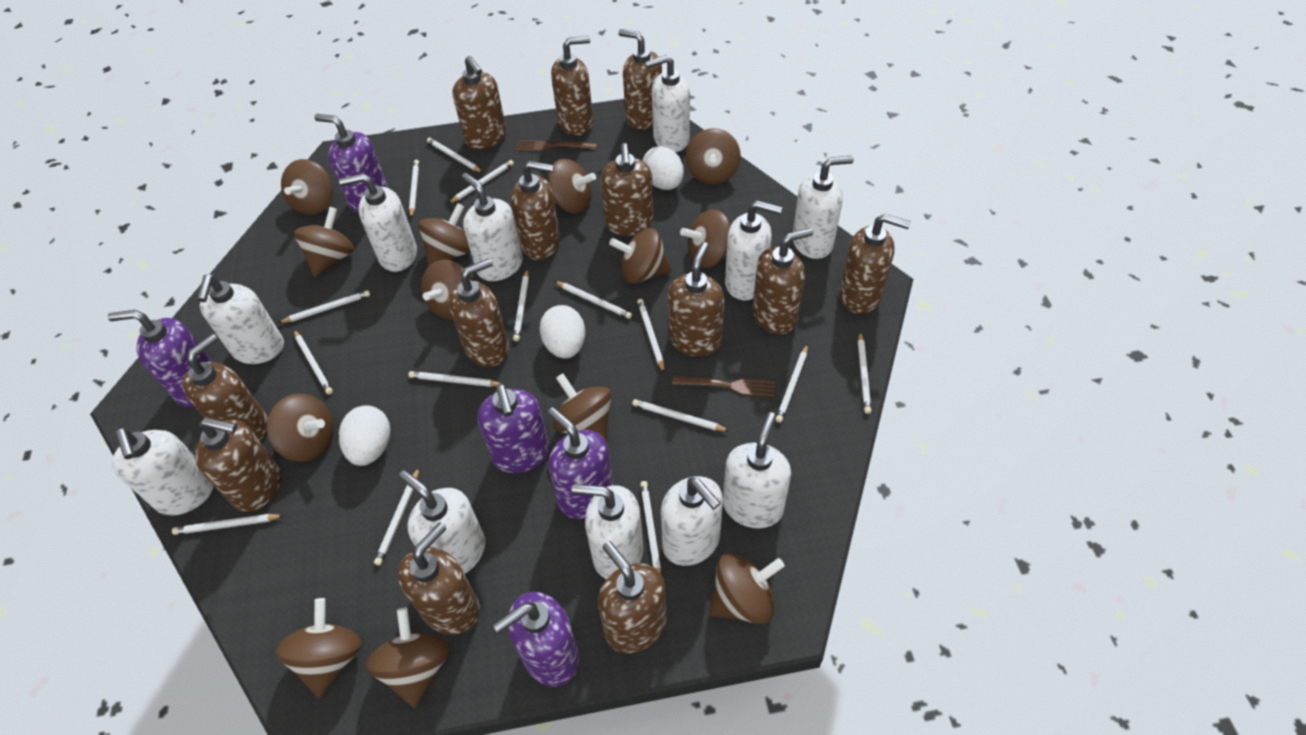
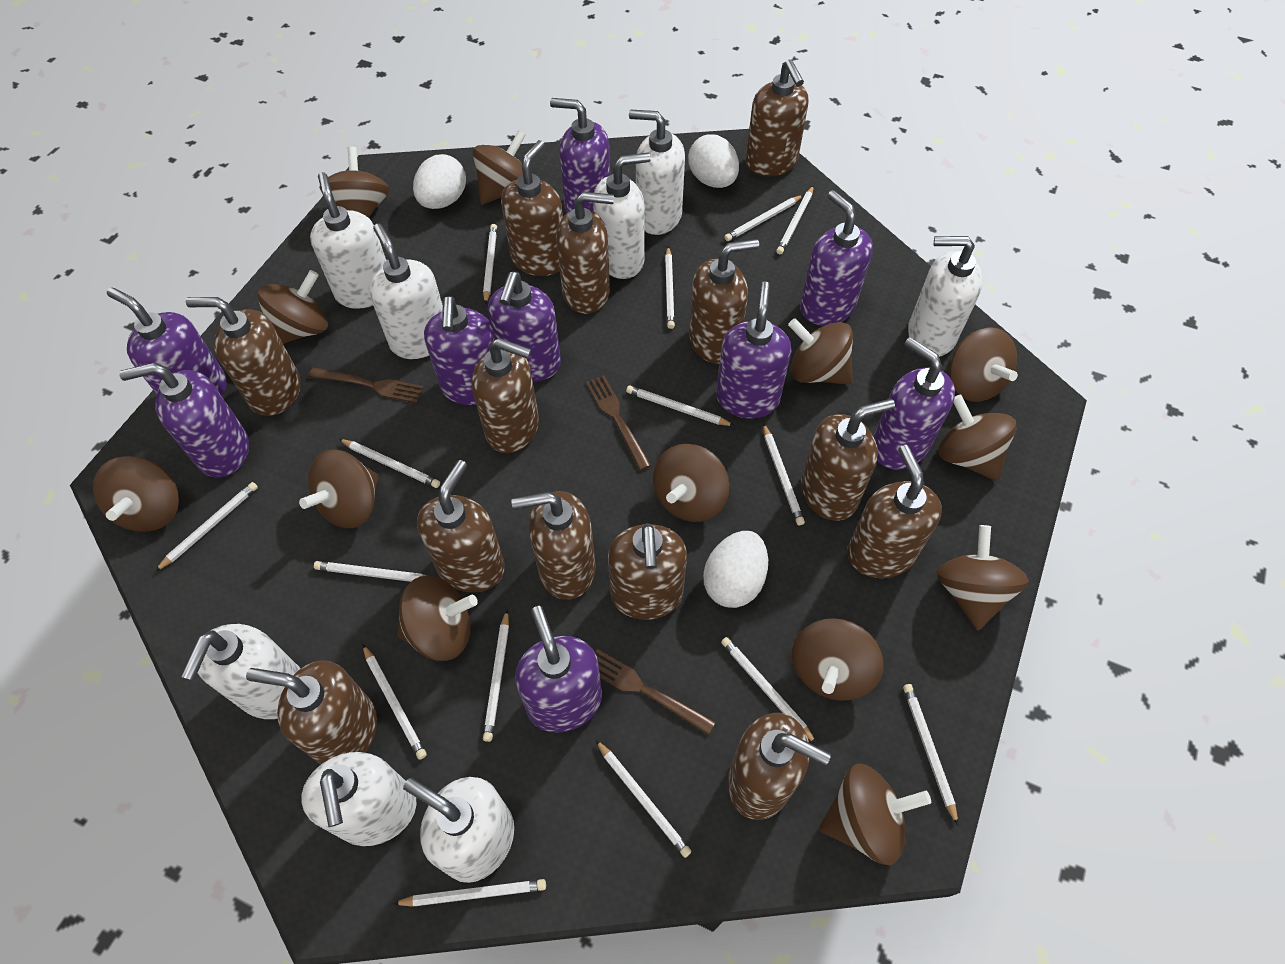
brown fork: [515,140,597,151] [672,376,775,397] = 2 -> [309,367,424,403] [586,375,651,470] [596,649,716,735] = 3
purple soap dispenser: [107,310,213,407] [314,114,388,214] [478,384,549,473] [493,592,579,687] [548,407,613,519] = 5 -> [107,287,227,396] [119,363,249,478] [424,296,495,405] [488,272,561,382] [515,606,602,733] [550,98,610,213] [716,281,792,418] [800,190,873,326] [873,337,955,470] = 9
white soap dispenser: [112,428,214,516] [197,274,284,364] [339,173,417,272] [399,470,485,574] [462,173,523,281] [572,484,643,579] [645,55,690,152] [661,476,723,566] [723,412,791,528] [725,201,782,301] [793,156,854,259] = 11 -> [181,624,301,719] [301,752,417,846] [310,172,387,309] [369,224,443,359] [403,777,514,883] [593,152,651,279] [629,109,685,235] [908,236,983,357] = 8

